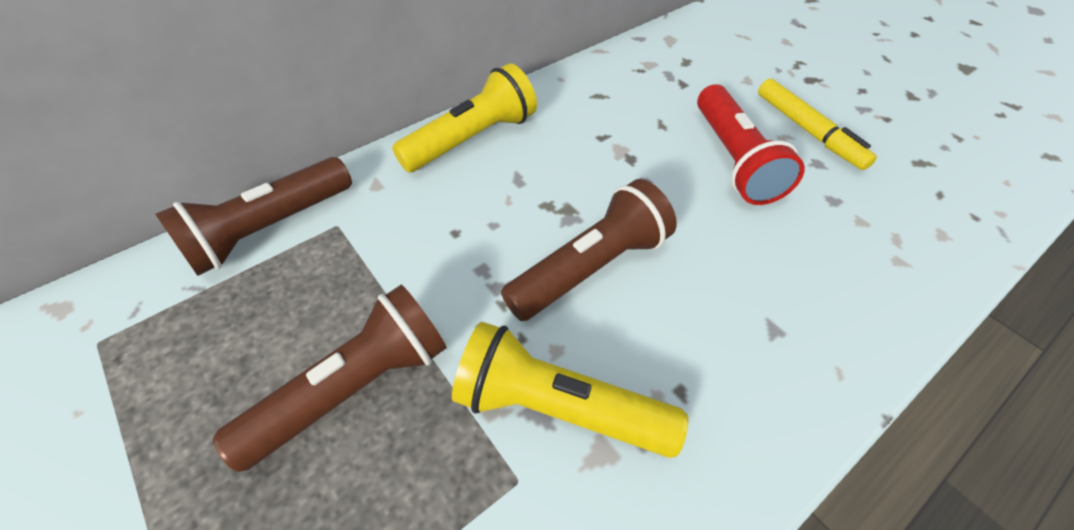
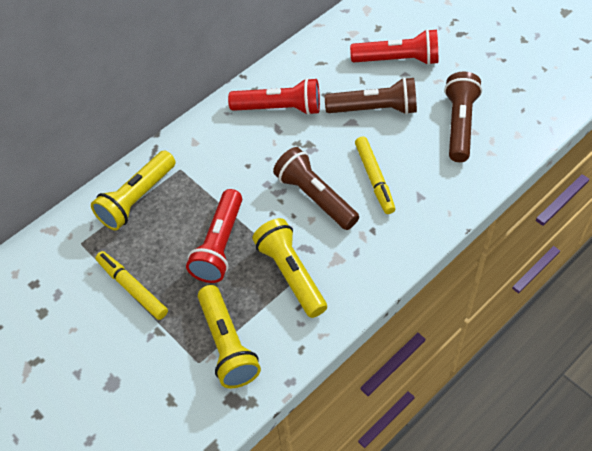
red flashlight: [697,84,805,205] = 1 -> [186,189,242,283] [228,78,320,115] [350,29,438,65] = 3
yellow flashlight: [392,63,537,172] [452,322,688,458] = 2 -> [91,151,176,231] [198,285,261,388] [252,218,327,318] = 3
yellow marker: [758,79,877,170] = 1 -> [96,251,168,320] [355,137,395,214] = 2

